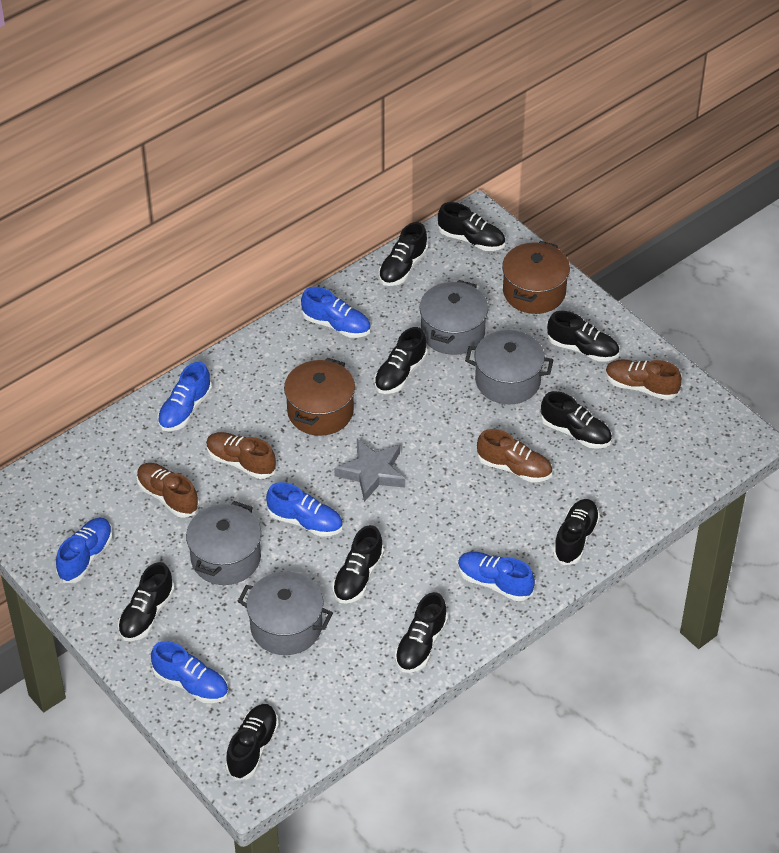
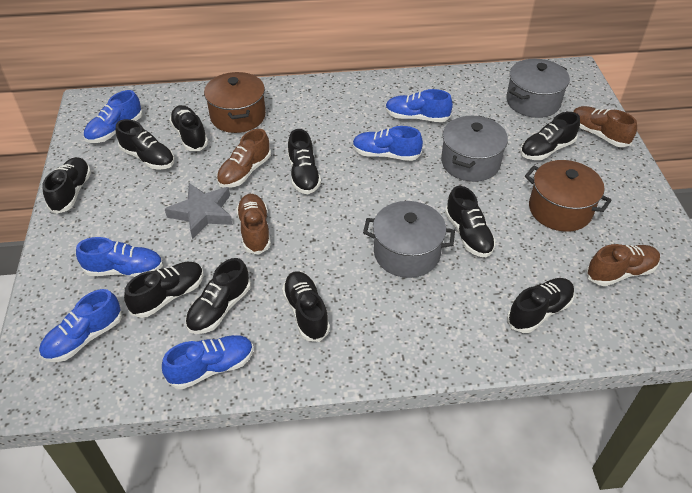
grey pot: [186,501,261,585] [238,572,333,655] [419,280,488,355] [465,330,553,405] = 4 -> [363,201,455,278] [441,116,508,182] [506,59,570,118] = 3

